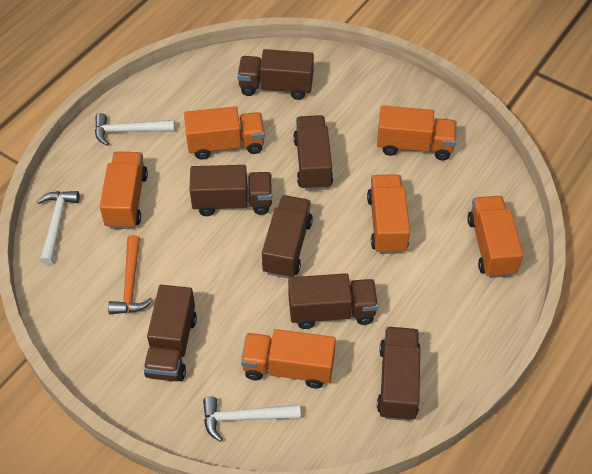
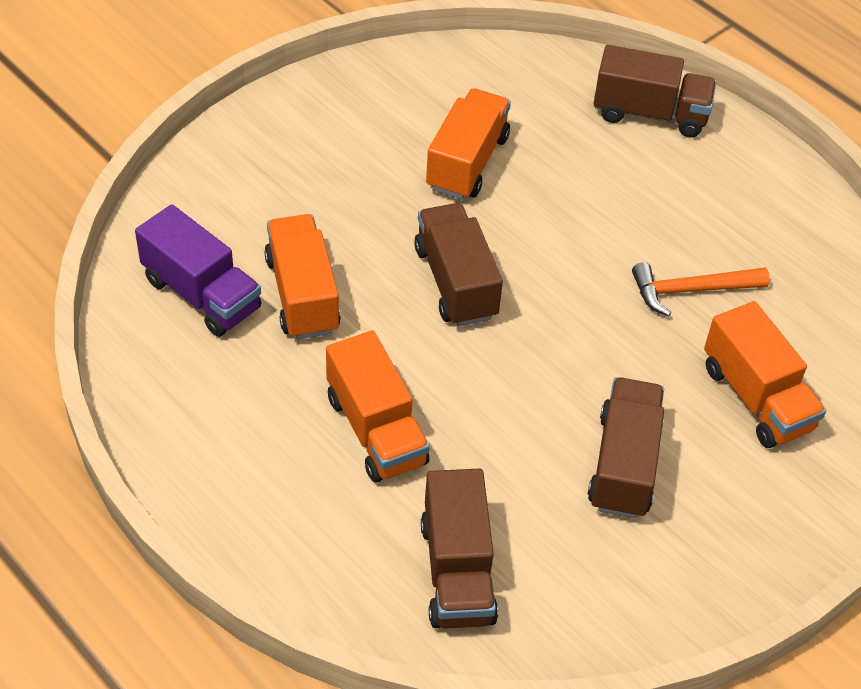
brown truck: [144,285,197,381] [190,165,272,216] [237,49,314,100] [262,195,313,278] [288,273,378,329] [293,115,333,190] [377,327,421,421] = 7 -> [414,203,503,326] [421,469,498,629] [588,377,664,519] [593,45,716,138] = 4
orange truck: [100,152,148,229] [184,106,265,160] [241,329,336,389] [367,174,410,254] [377,105,457,160] [467,196,523,278] = 6 -> [264,214,341,339] [326,330,430,483] [426,88,511,200] [704,301,826,448] = 4
purple truck: none = 0 -> [135,204,261,337] = 1
white hammer: [37,191,80,265] [95,113,175,146] [203,396,301,442] = 3 -> none = 0

